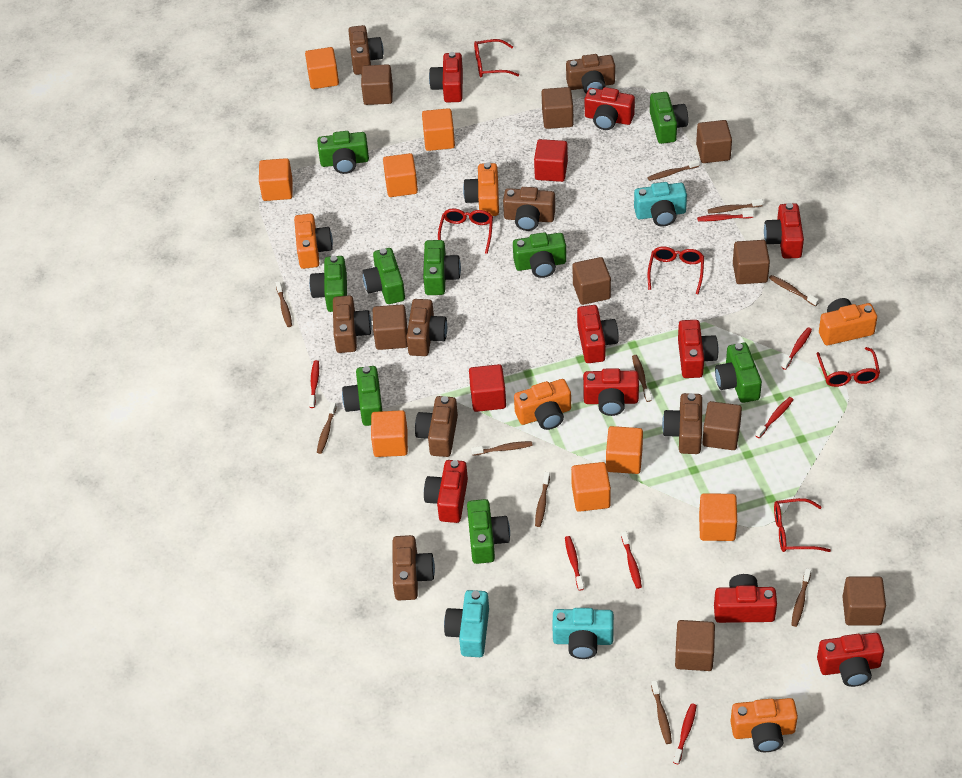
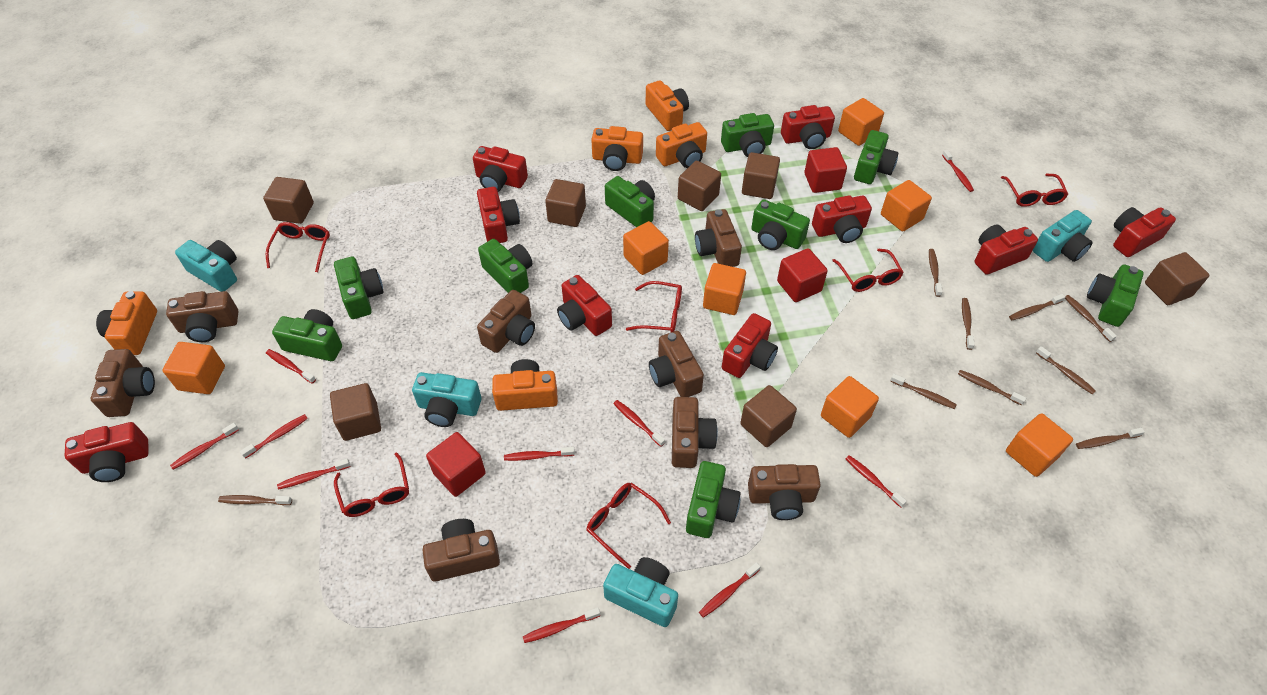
brown cube: [361,64,393,105] [373,305,408,350] [542,87,574,129] [573,257,611,305] [675,620,715,671] [696,120,732,163] [703,401,742,450] [733,240,770,284] [842,576,886,625] = 9 -> [263,177,314,224] [330,383,381,441] [545,179,586,227] [678,161,721,211] [740,385,797,447] [742,152,780,199] [1145,252,1210,305] = 7
brown toothbrush: [276,281,292,327] [317,402,337,454] [471,441,533,456] [535,472,550,527] [632,355,652,402] [647,159,700,181] [651,680,672,744] [708,199,763,214] [769,275,819,306] [791,568,811,627] = 10 -> [218,495,292,505] [890,374,957,409] [929,249,943,297] [958,370,1026,405] [962,298,974,350] [1009,294,1065,320] [1036,346,1096,395] [1065,295,1117,342] [1076,428,1145,449] = 9
orange cube: [259,158,293,201] [305,47,339,89] [371,410,408,457] [383,153,418,197] [422,108,455,151] [571,462,611,512] [606,426,643,474] [699,493,737,541] = 8 -> [162,342,225,394] [623,221,669,275] [703,263,746,315] [821,376,879,438] [838,98,884,146] [881,180,932,232] [1006,413,1073,477] = 7
red cube: [469,364,506,412] [534,139,568,182] = 2 -> [426,432,486,497] [777,248,828,302] [804,147,847,193] = 3
red glasses: [438,209,493,254] [474,39,519,77] [648,247,704,294] [774,498,831,552] [817,347,880,387] = 5 -> [266,222,330,272] [334,452,409,517] [586,483,671,569] [626,281,682,332] [832,249,904,292] [1001,174,1068,207] = 6
red toothbrush: [309,360,319,408] [565,536,584,591] [621,531,642,589] [673,704,697,764] [697,210,754,221] [755,397,794,438] [781,327,812,370] = 7 -> [170,423,239,470] [240,414,308,459] [266,349,316,384] [277,458,350,490] [504,447,575,461] [523,607,600,643] [613,400,665,447] [699,562,761,618] [846,455,907,507] [942,150,974,192] = 10
turquoise camera: [444,590,489,657] [552,608,614,659] [634,182,687,226] = 3 -> [175,240,237,292] [412,372,481,427] [603,557,678,627] [1033,210,1092,262] = 4

